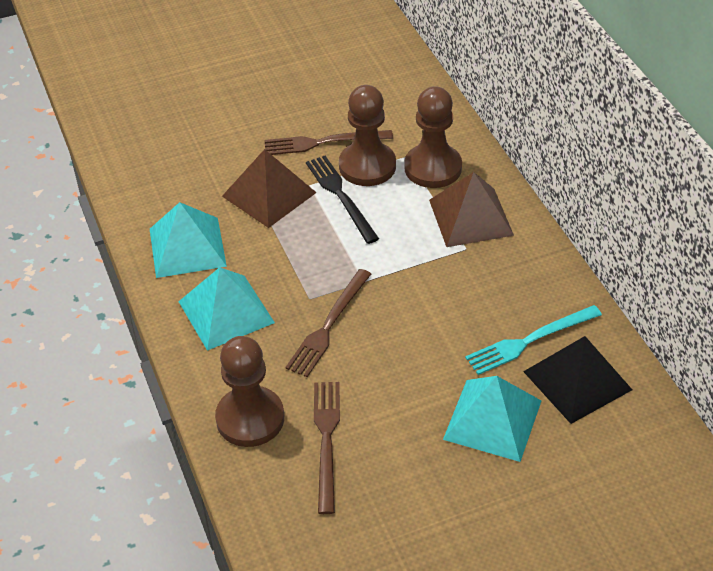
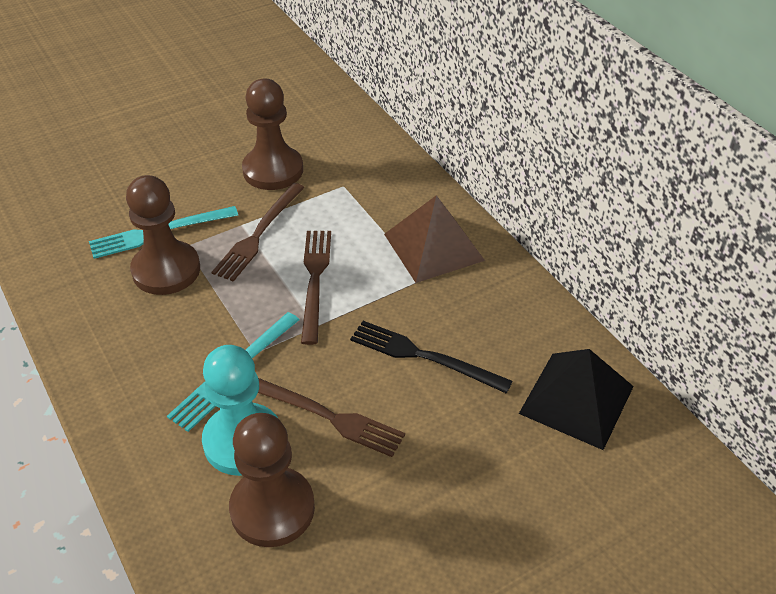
brown pyramid: [222,149,317,228] [429,172,514,247] = 2 -> [384,195,485,283] = 1
turquoise fork: [465,305,602,375] = 1 -> [89,206,238,259] [167,312,299,432] = 2
turquoise pawn: none = 0 -> [202,345,278,476] = 1
turquoise pyramid: [150,202,227,278] [178,267,275,351] [443,376,541,462] = 3 -> none = 0

